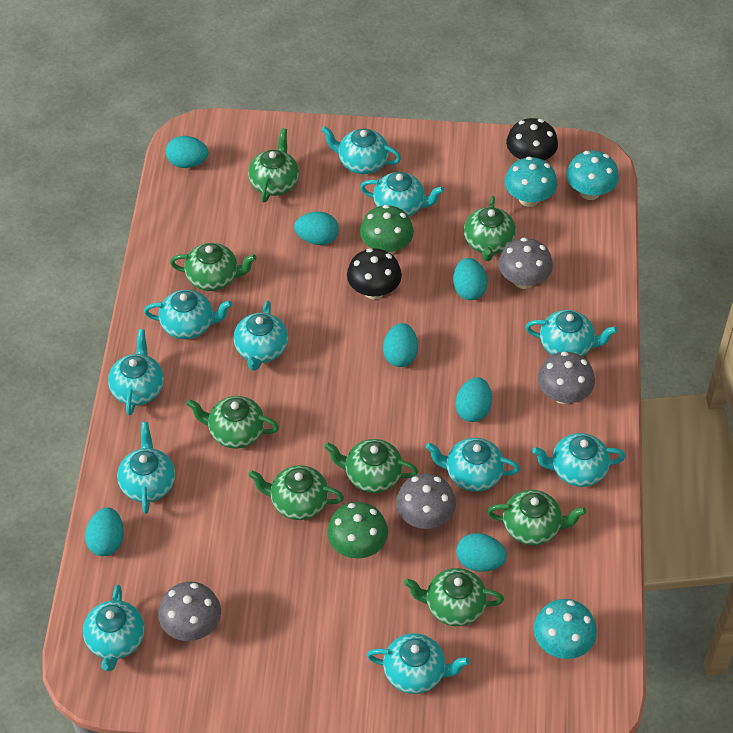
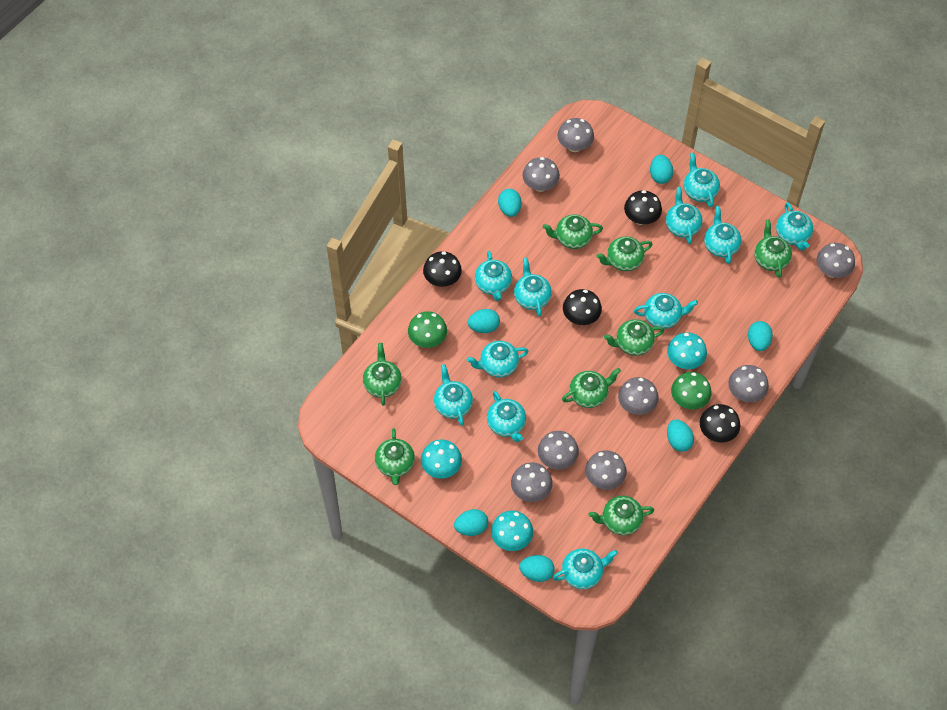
black mushroom: [347,248,402,300] [506,118,558,160] = 2 -> [423,251,462,287] [563,289,602,325] [624,190,662,225] [700,404,740,442] = 4
grey mushroom: [158,582,221,641] [396,473,456,529] [498,238,553,289] [538,351,595,404] = 4 -> [511,463,553,502] [522,157,560,192] [538,431,579,470] [558,118,594,152] [585,450,627,490] [618,377,659,415] [728,365,769,402] [817,243,855,278] = 8

